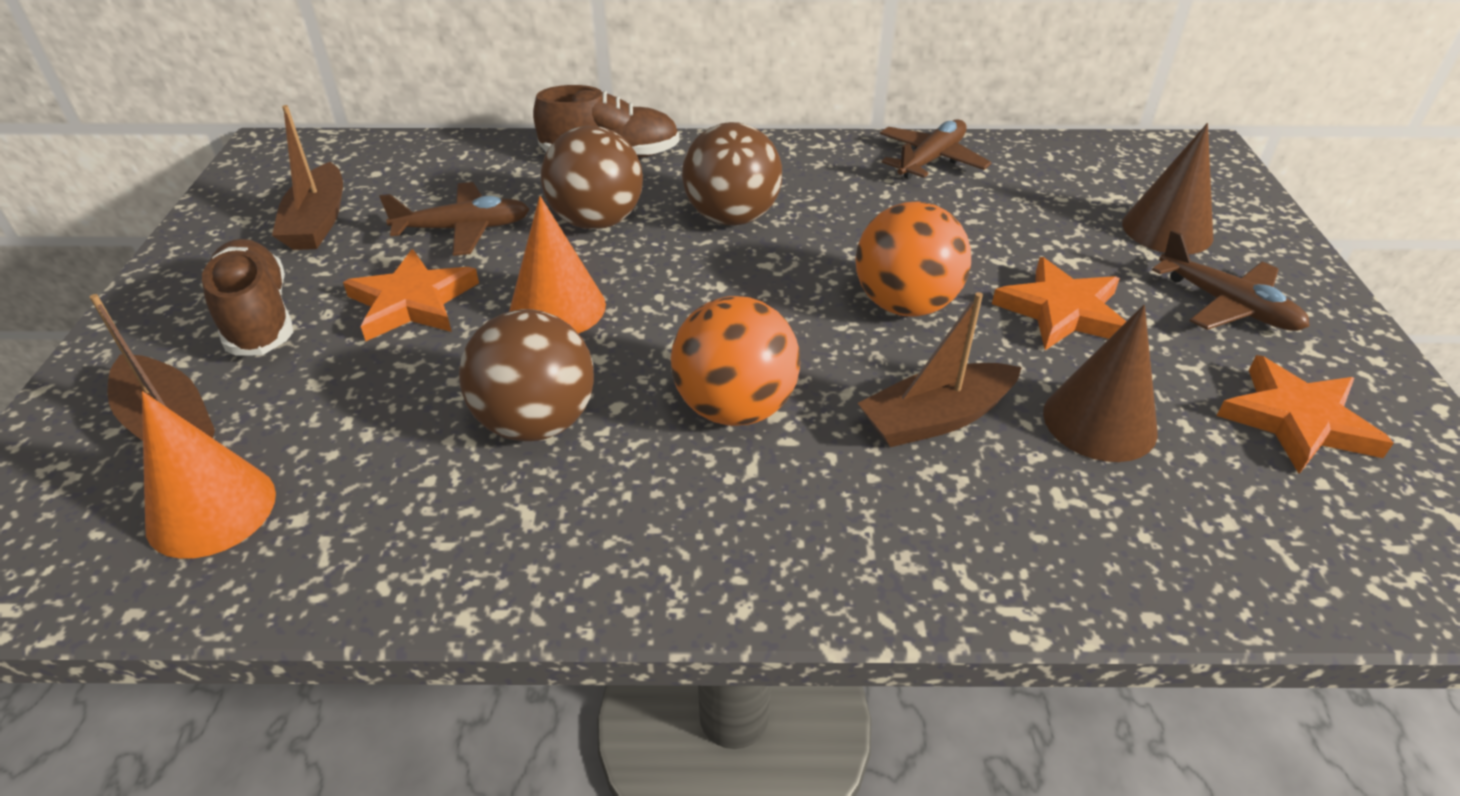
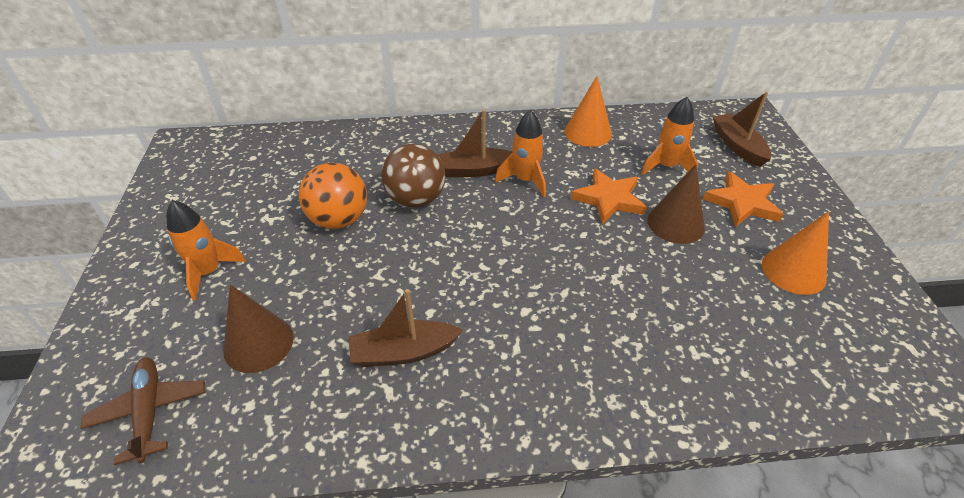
brown ball: [459,309,594,441] [541,126,643,230] [682,122,782,225] = 3 -> [381,144,446,208] = 1
brown plane: [379,182,530,256] [880,119,992,179] [1152,230,1310,331] = 3 -> [81,357,205,465] = 1
brown shoe: [202,239,293,355] [533,85,680,158] = 2 -> none = 0
orange ball: [671,296,800,426] [855,202,971,317] = 2 -> [299,163,367,229] = 1
orange rocket: none = 0 -> [167,200,246,300] [495,110,546,197] [641,97,698,175] = 3
orange star: [343,249,479,341] [992,257,1126,350] [1217,355,1394,474] = 3 -> [571,168,647,224] [703,171,784,227] = 2

